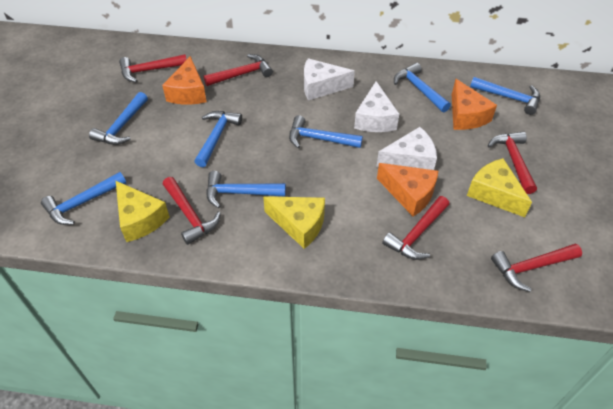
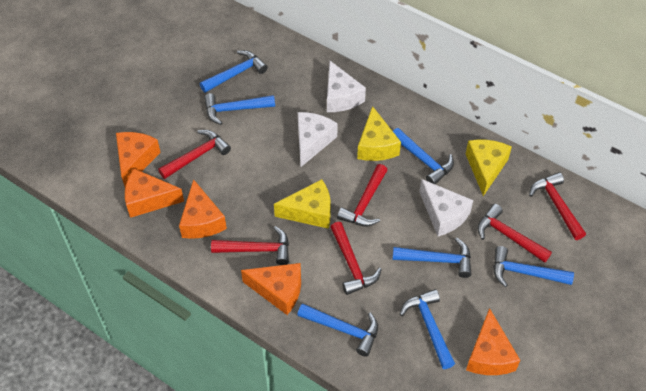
orange cheese: [162,56,207,105] [377,163,438,217] [452,79,497,130] = 3 -> [116,132,161,187] [125,169,184,218] [179,179,227,239] [241,263,301,315] [466,308,520,375] = 5

